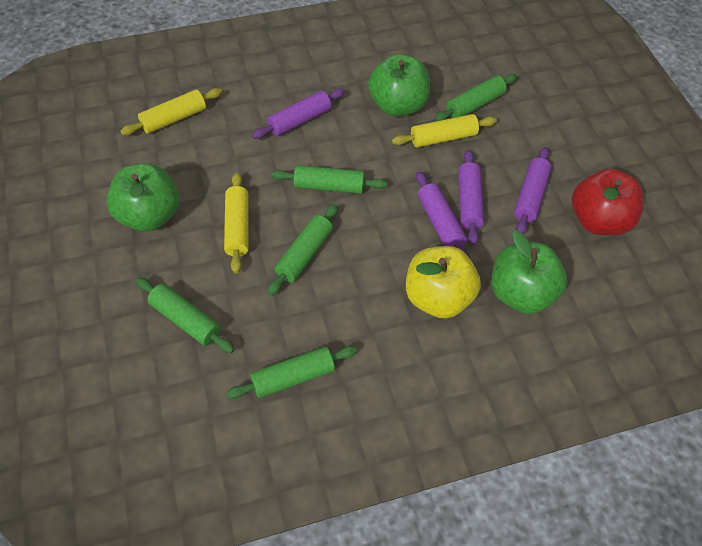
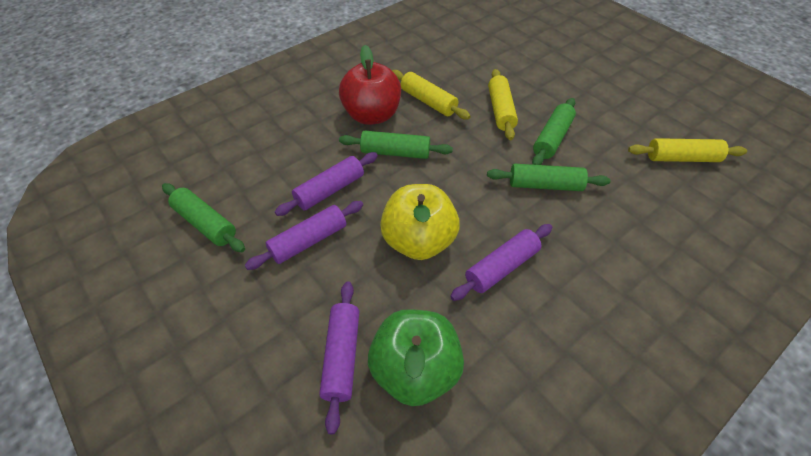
green apple: [107,163,179,232] [368,54,430,117] [491,230,567,314] = 3 -> [368,309,464,406] = 1
green rolling pin: [136,278,235,353] [226,346,357,399] [268,204,338,296] [271,165,387,194] [434,74,517,122] = 5 -> [162,183,245,252] [339,131,453,159] [487,164,611,191] [532,98,576,165] = 4

